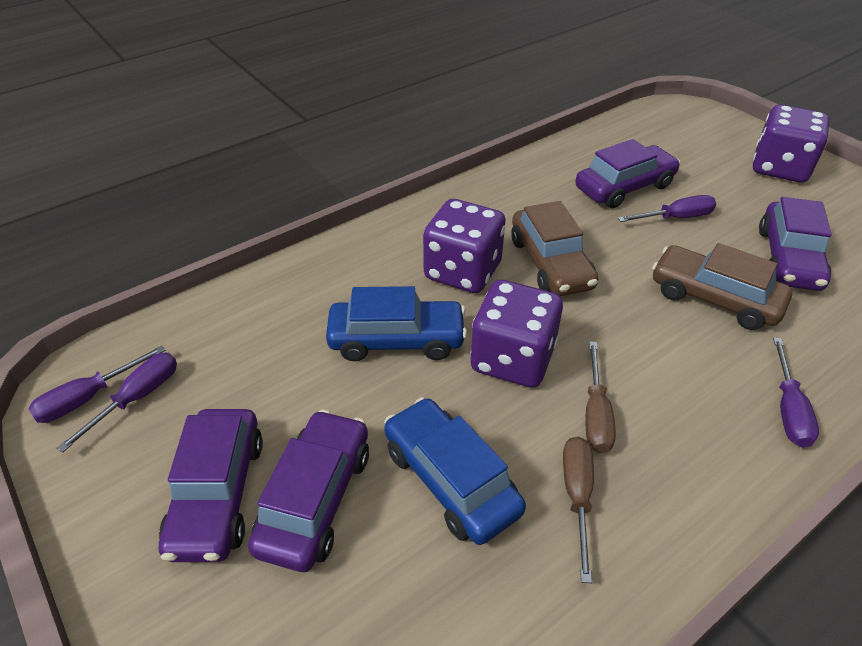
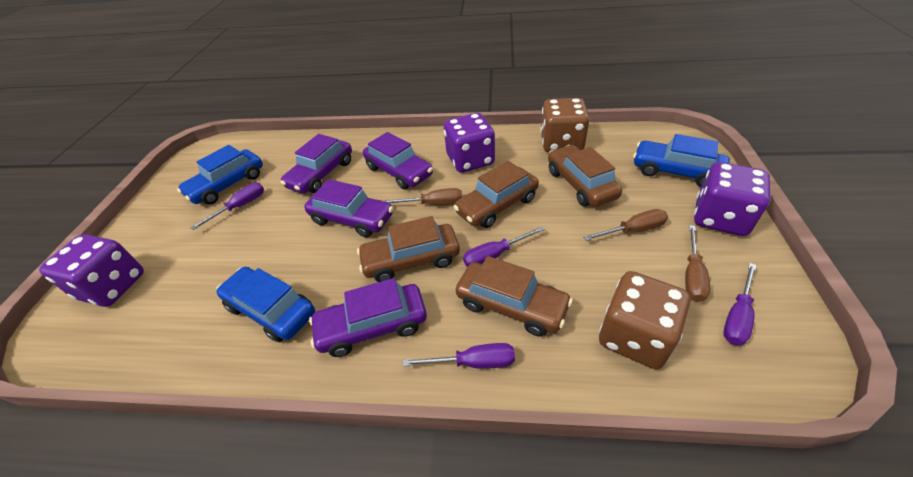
blue car: [326,286,467,361] [384,397,526,545] = 2 -> [177,145,263,205] [216,267,315,342] [633,134,730,187] = 3
brown car: [511,201,598,296] [652,243,792,330] = 2 -> [357,216,460,282] [454,161,539,228] [456,256,573,337] [548,145,622,207] = 4
brown dice: none = 0 -> [540,98,590,152] [599,271,691,369] = 2
brown screwdriver: [563,436,594,583] [586,341,616,454] = 2 -> [383,188,462,205] [584,209,668,241] [685,225,710,302] = 3

